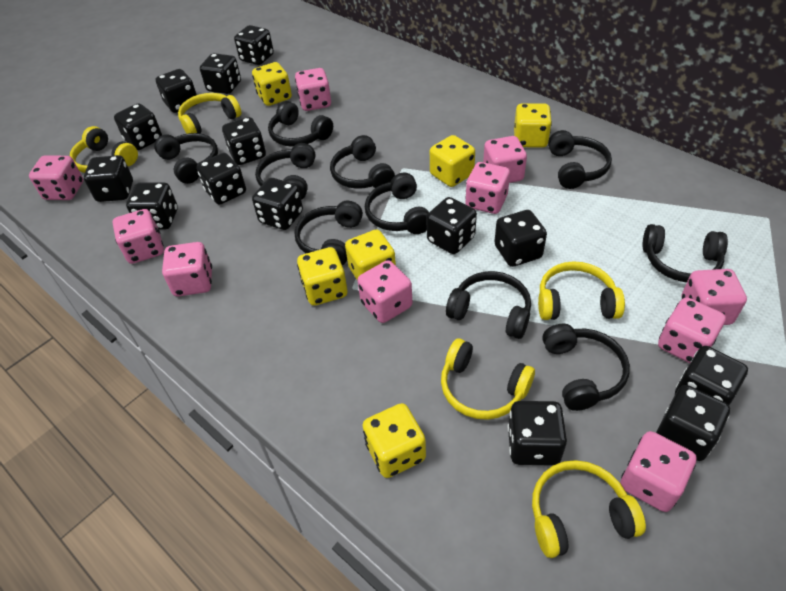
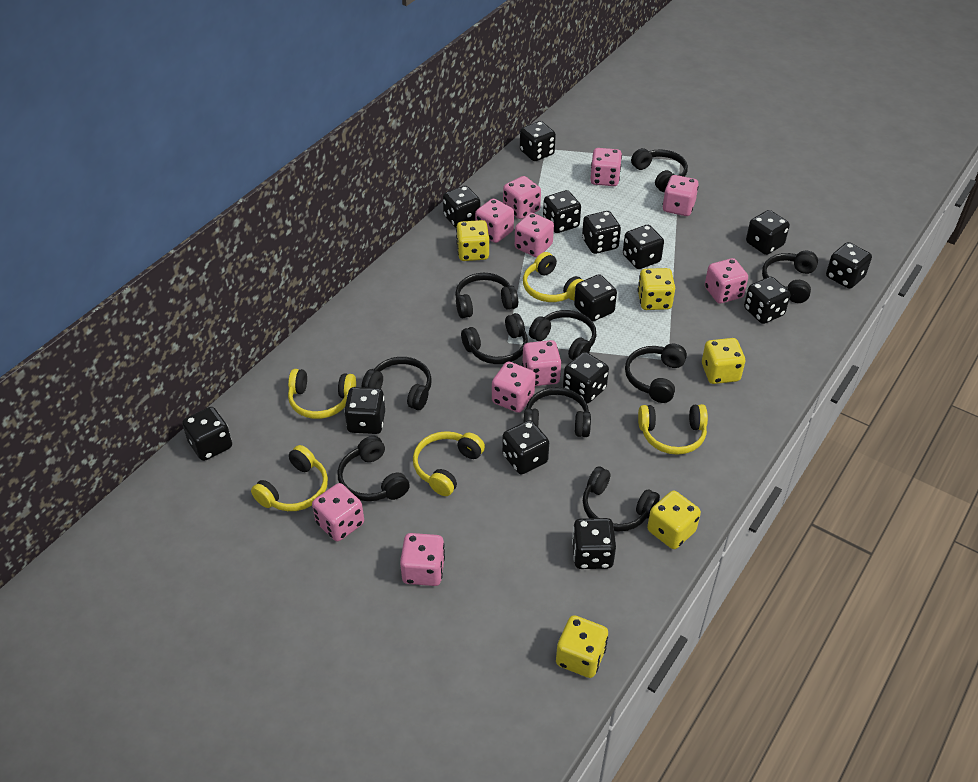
yellow dice: [252,62,292,106] [297,247,347,306] [345,230,396,280] [363,403,426,478] [430,135,475,187] [514,103,552,148] = 6 -> [456,220,489,261] [556,615,608,678] [638,268,675,310] [647,491,701,549] [702,338,745,384] = 5

